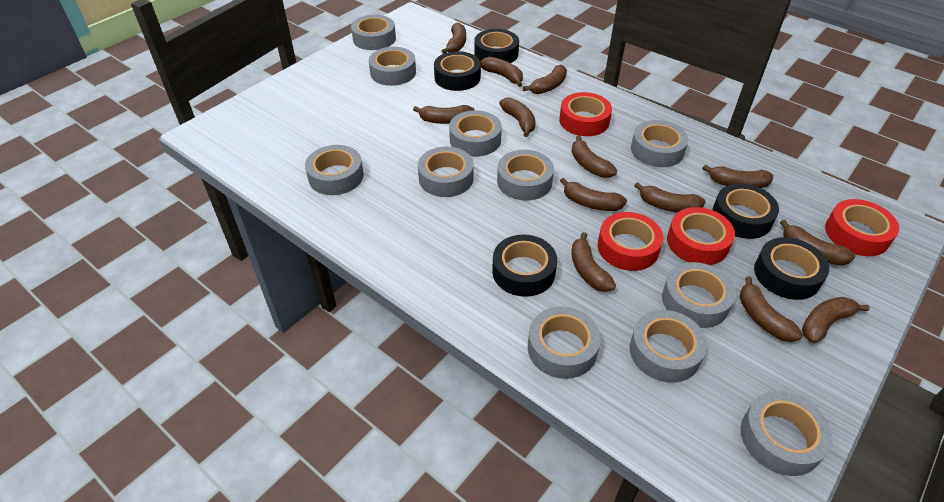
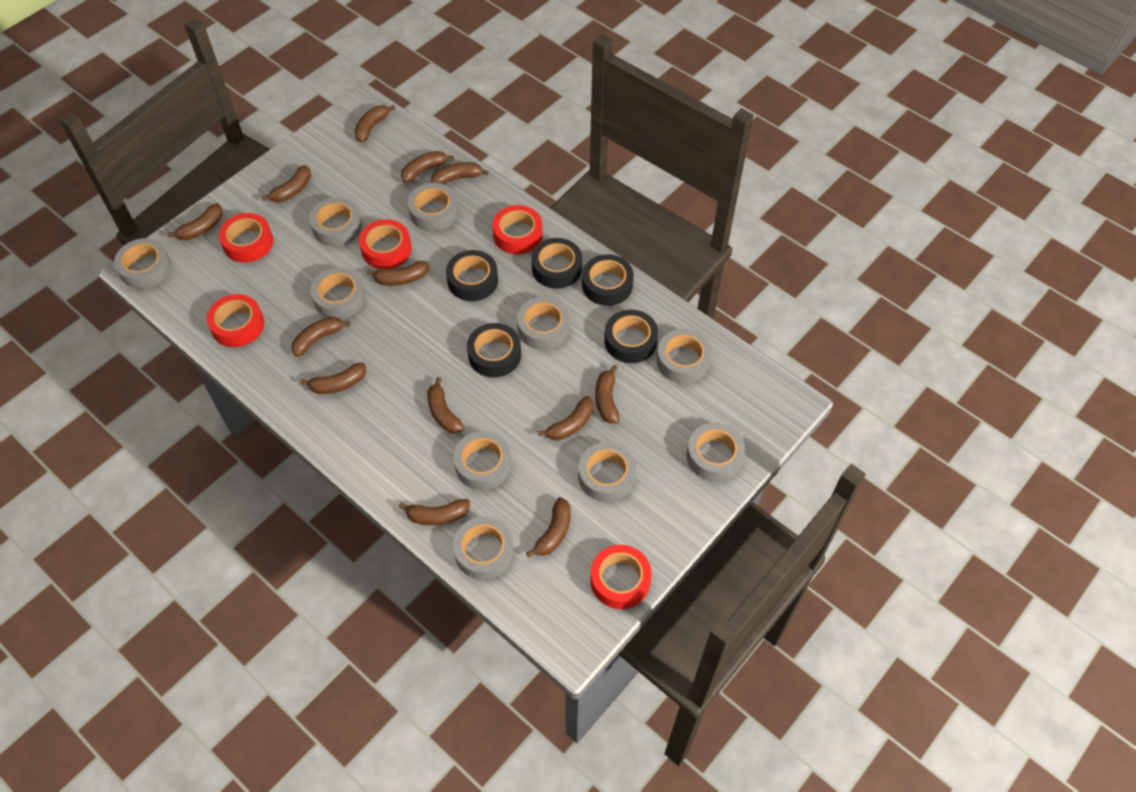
grey tape: [305,145,364,195] [351,15,396,50] [369,47,416,86] [418,147,474,197] [449,110,502,157] [497,150,554,201] [528,307,601,379] [630,310,707,383] [631,120,688,167] [662,262,736,328] [741,391,833,476] = 11 -> [114,238,172,289] [309,197,362,246] [310,267,365,319] [408,183,458,231] [453,517,514,580] [454,431,512,490] [517,297,570,350] [578,442,636,502] [657,329,712,383] [686,423,745,481] = 10
red tape: [559,92,612,136] [597,212,663,271] [667,207,735,265] [825,199,899,256] = 4 -> [207,294,264,347] [219,213,273,263] [359,219,412,269] [492,205,542,254] [590,545,652,609] = 5

